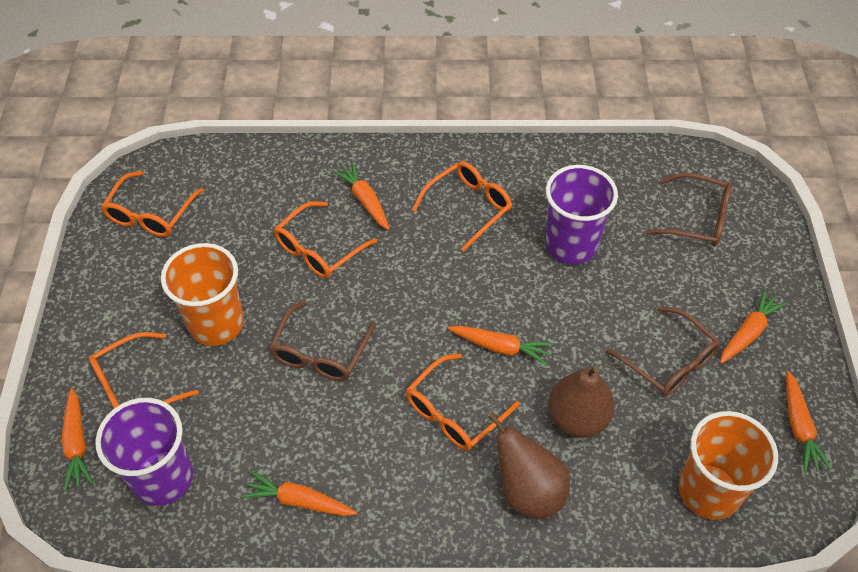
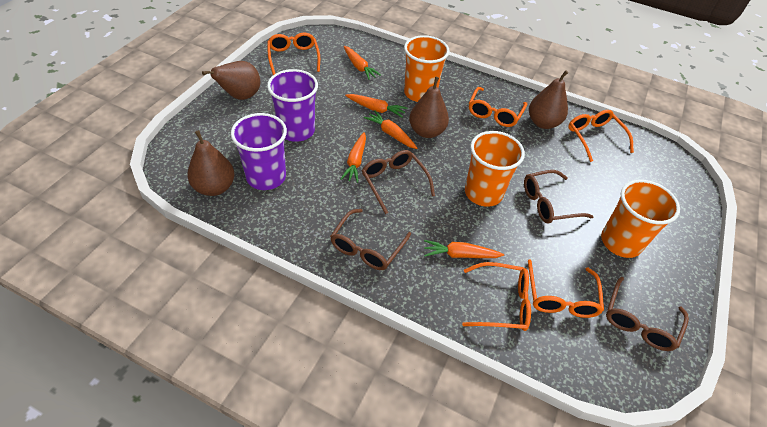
brown glasses: [269,301,376,381] [606,307,720,397] [646,173,732,247] = 3 -> [330,209,411,270] [362,150,435,214] [524,170,594,224] [606,277,689,351] = 4
brown pear: [488,413,570,519] [548,366,615,437] = 2 -> [187,130,235,196] [202,61,260,100] [409,77,449,138] [529,70,568,129] = 4
orange carrot: [62,388,93,491] [241,471,357,516] [333,162,389,230] [448,326,553,365] [720,289,787,364] [786,371,832,472] = 6 -> [340,132,366,183] [344,46,381,80] [345,94,407,118] [364,110,417,149] [424,240,504,258] = 5
orange cup: [161,243,244,346] [679,411,778,520] = 2 -> [404,35,450,102] [465,131,525,207] [601,179,680,258] = 3

